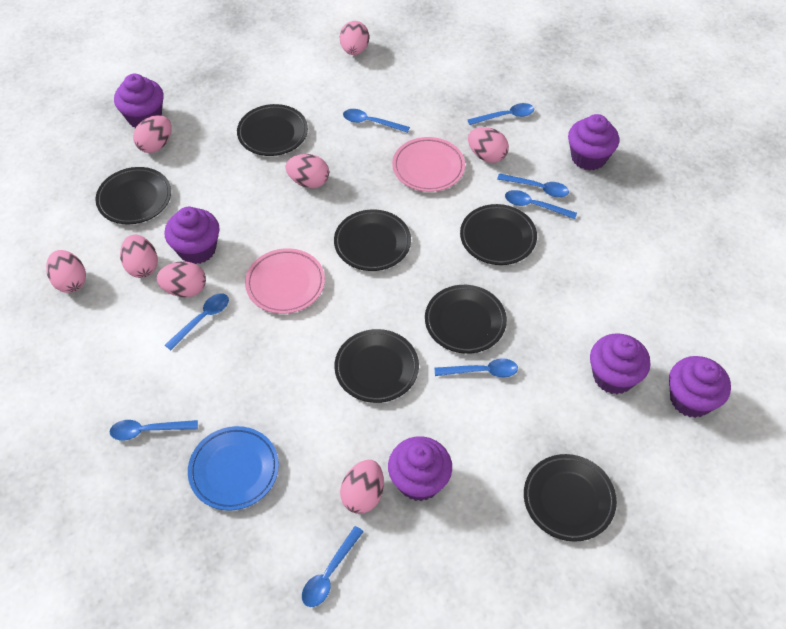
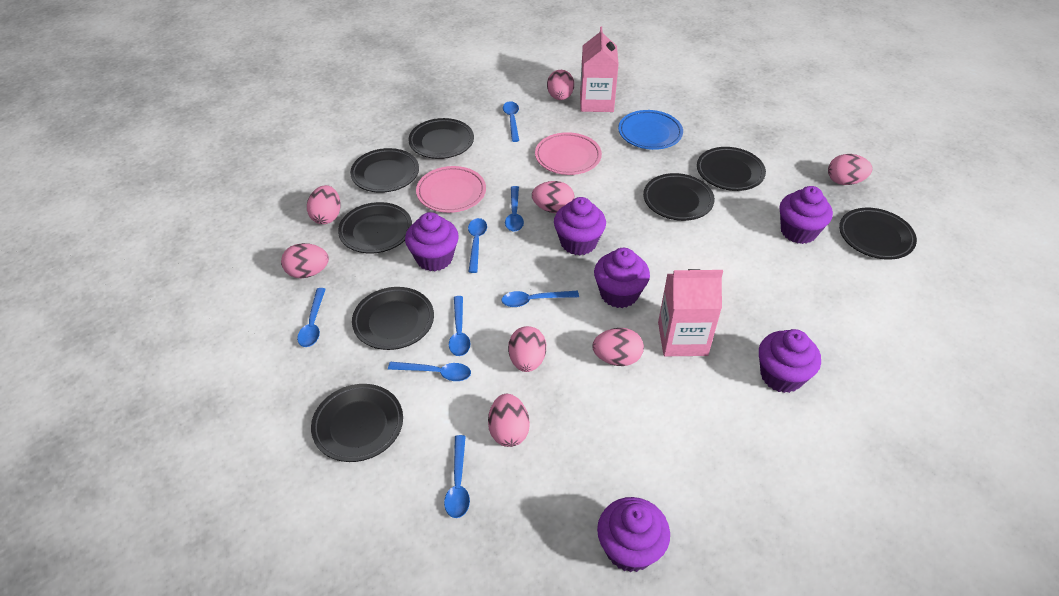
black plate: [95,167,171,224] [237,104,308,156] [334,209,411,271] [334,329,419,403] [425,285,507,354] [460,204,537,265] [524,454,617,542] = 7 -> [311,384,403,462] [338,202,412,253] [350,148,419,193] [352,287,434,350] [409,118,474,159] [643,173,715,221] [697,147,766,191] [839,208,917,260] = 8
pink carton: none = 0 -> [580,27,619,112] [658,269,723,356] = 2

